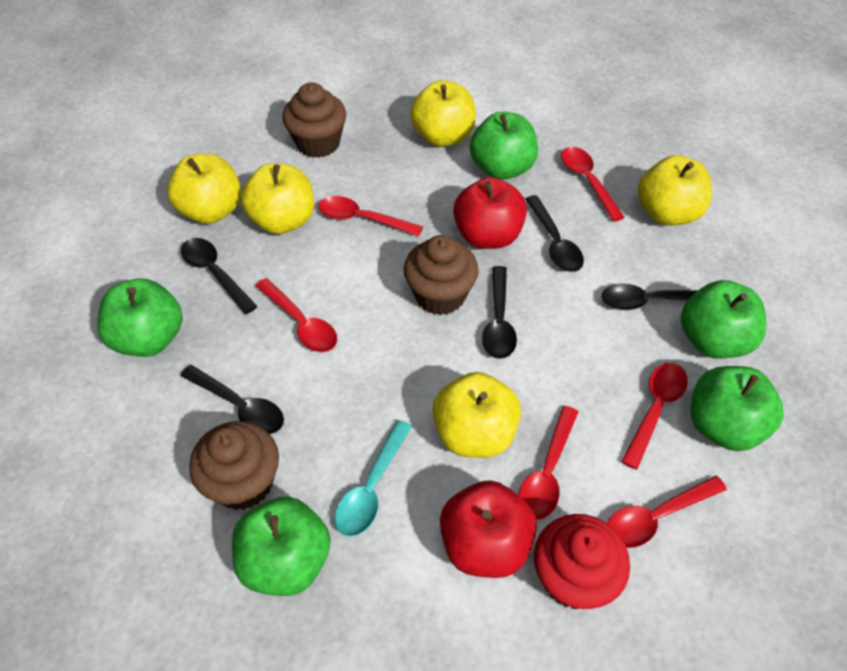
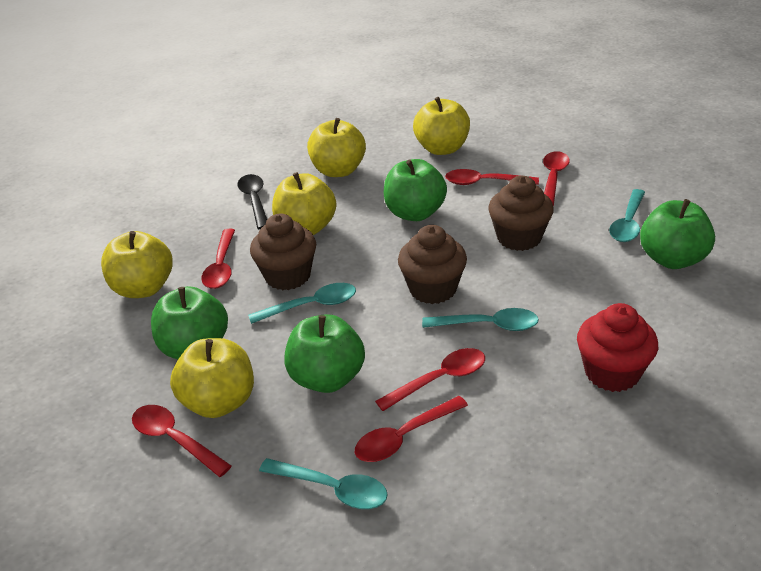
black spoon: [180,365,284,434] [181,238,258,314] [482,266,517,359] [525,195,584,272] [602,284,697,310] = 5 -> [237,174,267,229] = 1
green apple: [97,279,183,357] [232,497,331,596] [470,111,538,180] [681,280,766,359] [691,366,784,451] = 5 -> [151,286,228,359] [284,314,365,393] [384,159,447,221] [640,199,715,269] = 4
red apple: [440,480,537,578] [453,177,527,249] = 2 -> none = 0
turquoise spoon: [335,420,412,537] = 1 -> [248,283,356,324] [259,458,388,509] [422,308,539,331] [609,189,645,242] = 4

